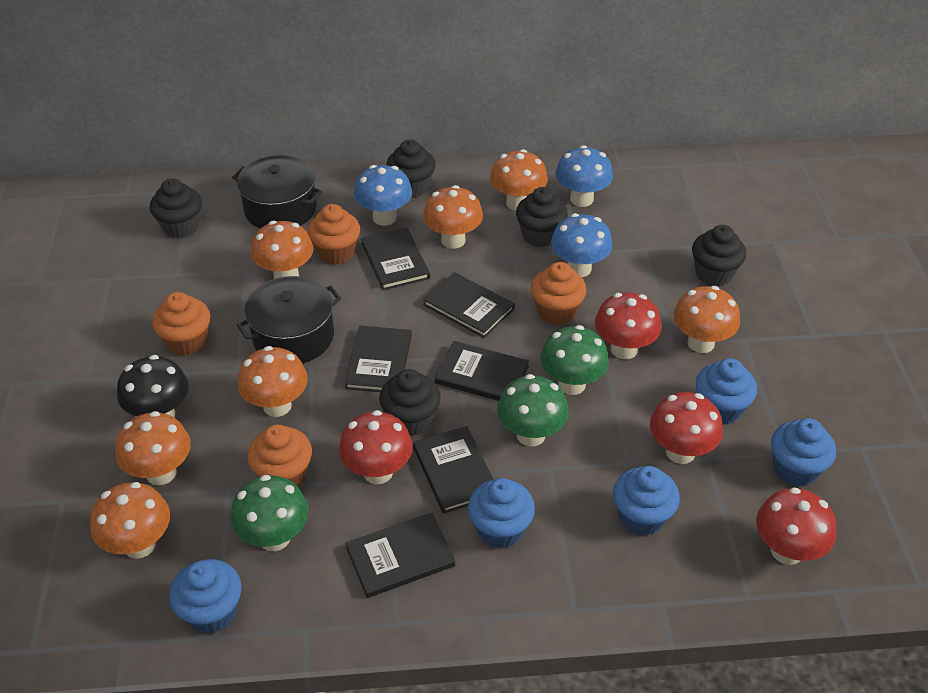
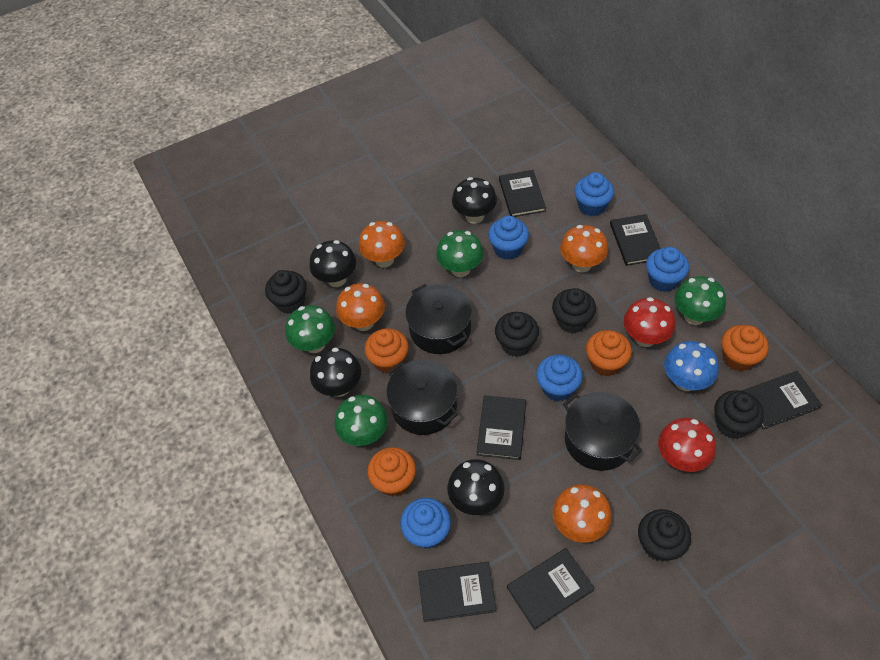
black mushroom: [117,355,189,417] = 1 -> [310,240,356,287] [310,347,361,397] [447,459,505,515] [452,177,497,224] = 4
black pot: [232,155,322,229] [237,276,341,363] = 2 -> [387,360,458,435] [405,284,472,354] [563,392,643,471] = 3
blue mushroom: [354,165,412,226] [551,213,612,277] [556,145,613,207] = 3 -> [664,341,719,391] = 1
green mushroom: [230,475,308,551] [497,374,569,447] [540,325,609,395] = 3 -> [285,305,335,353] [334,395,388,446] [436,230,483,277] [674,276,726,325] = 4
orange mushroom: [90,482,170,559] [115,411,191,485] [238,346,308,417] [251,221,313,279] [423,185,483,249] [490,149,548,211] [674,286,740,353] = 7 -> [336,283,385,331] [359,221,405,267] [552,484,612,543] [560,225,608,273] = 4
red mushroom: [339,410,413,484] [595,292,661,360] [650,392,723,464] [756,487,836,565] = 4 -> [623,297,675,347] [658,418,716,472] = 2

